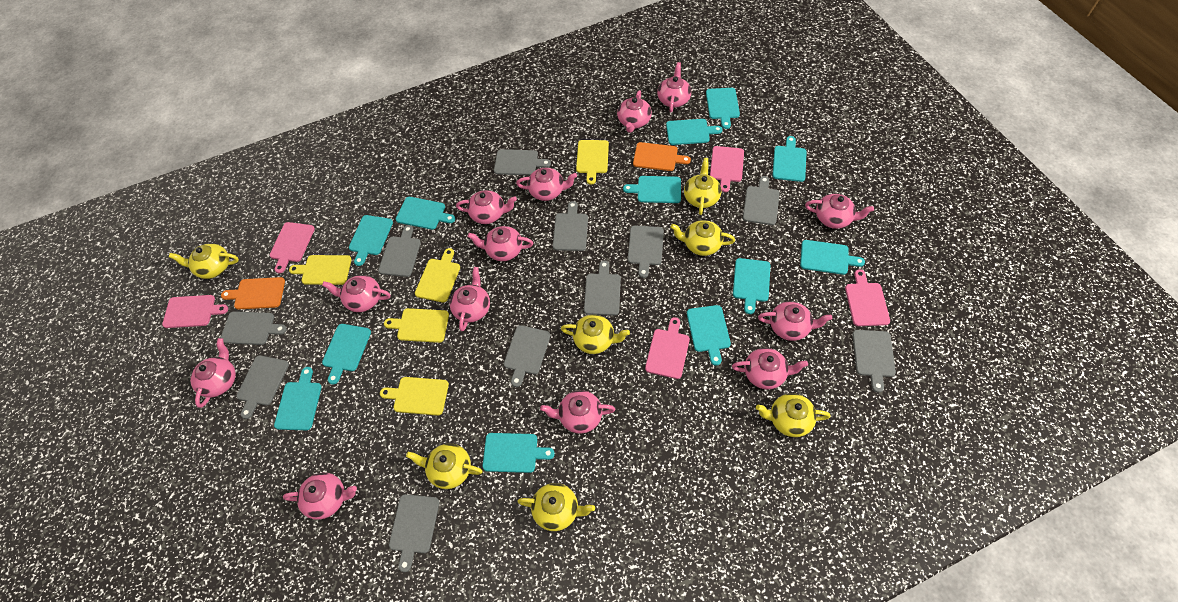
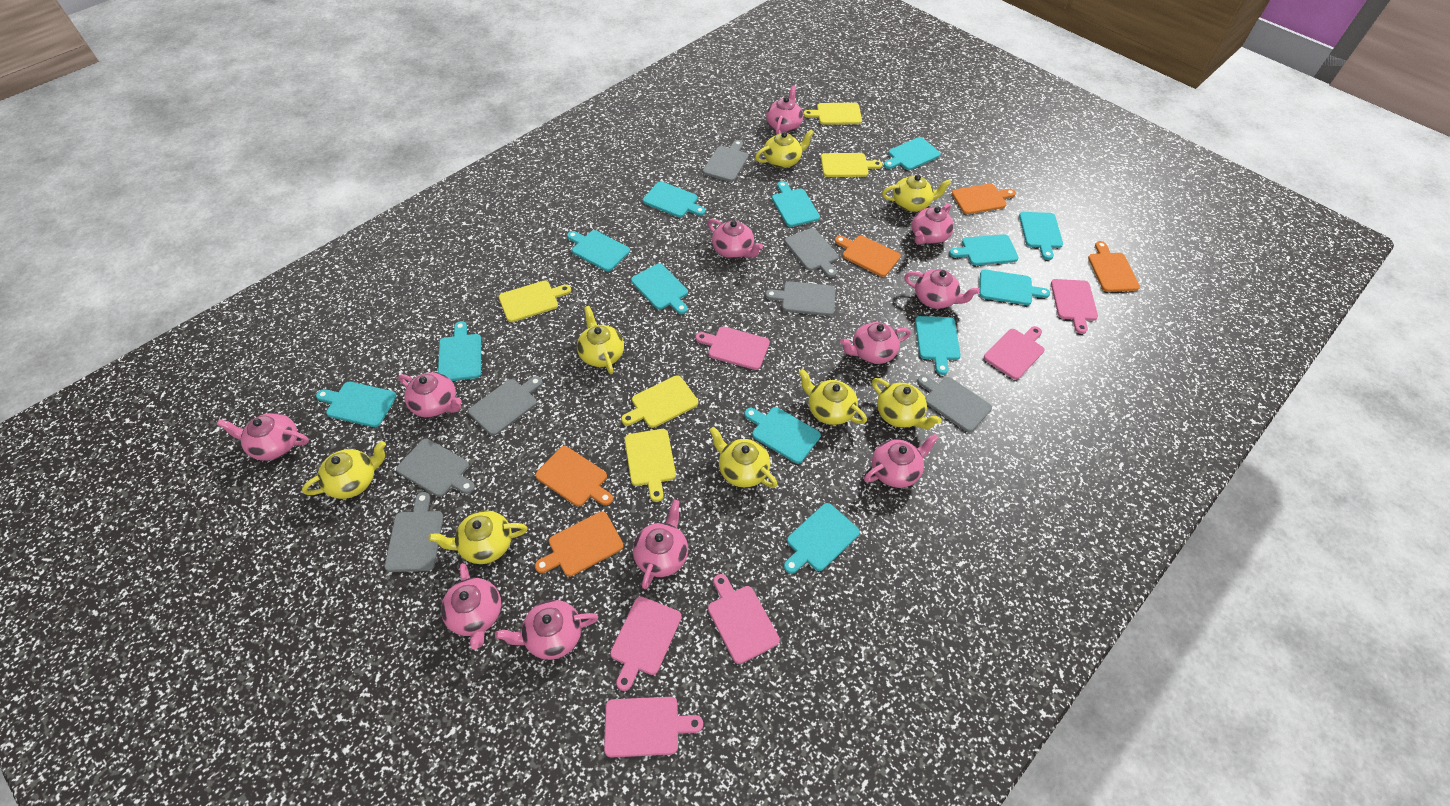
grey cutting board: [220,311,287,345] [237,355,289,419] [378,225,421,277] [389,494,440,572] [494,149,551,175] [504,325,550,387] [553,201,588,251] [584,260,621,316] [628,225,664,278] [743,176,780,225] [852,330,896,393] = 11 -> [384,492,443,572] [396,439,475,497] [468,376,543,436] [703,140,748,182] [765,281,835,316] [785,228,838,277] [917,375,992,432] = 7
orange cutting board: [221,277,285,309] [633,142,691,171] = 2 -> [535,446,613,506] [535,512,624,577] [835,235,901,277] [952,183,1016,214] [1088,241,1140,292] = 5
pink cutting board: [162,295,228,328] [270,222,315,273] [645,317,690,379] [710,146,744,192] [845,269,890,326] = 5 -> [604,697,703,758] [610,596,681,691] [696,327,770,370] [708,574,780,664] [984,326,1044,380] [1051,279,1098,334] = 6
pink teapot: [190,338,236,408] [283,473,357,520] [322,275,391,312] [450,267,490,331] [456,190,517,224] [467,226,533,261] [516,168,577,201] [540,390,616,434] [617,90,652,133] [657,62,691,112] [732,348,808,389] [758,301,832,341] [805,194,874,229] = 13 -> [217,413,309,461] [398,372,462,418] [441,563,501,650] [495,600,598,660] [633,500,688,589] [708,218,763,259] [766,85,803,135] [840,322,911,364] [864,434,939,488] [904,269,980,309] [912,203,954,245] = 11
turquoise cutting board: [274,367,322,430] [322,324,371,384] [349,215,393,266] [396,197,455,230] [483,433,555,473] [623,176,681,203] [666,119,722,145] [687,305,731,366] [706,88,740,129] [733,258,770,314] [772,136,807,182] [800,240,865,275] = 12 -> [316,382,397,427] [438,321,481,381] [567,230,630,271] [631,263,688,314] [643,181,706,218] [744,407,821,464] [772,181,820,227] [784,503,860,574] [884,137,941,170] [915,316,961,375] [949,234,1019,265] [980,270,1050,305] [1019,212,1063,260] = 13
yellow teapot: [169,243,239,279] [406,443,483,489] [517,483,595,531] [561,315,630,354] [670,220,735,256] [684,158,721,215] [756,393,831,437] = 7 -> [302,441,386,499] [428,510,528,564] [577,306,624,374] [709,427,778,488] [755,129,814,168] [798,369,867,425] [872,378,942,429] [882,175,952,212] = 8

